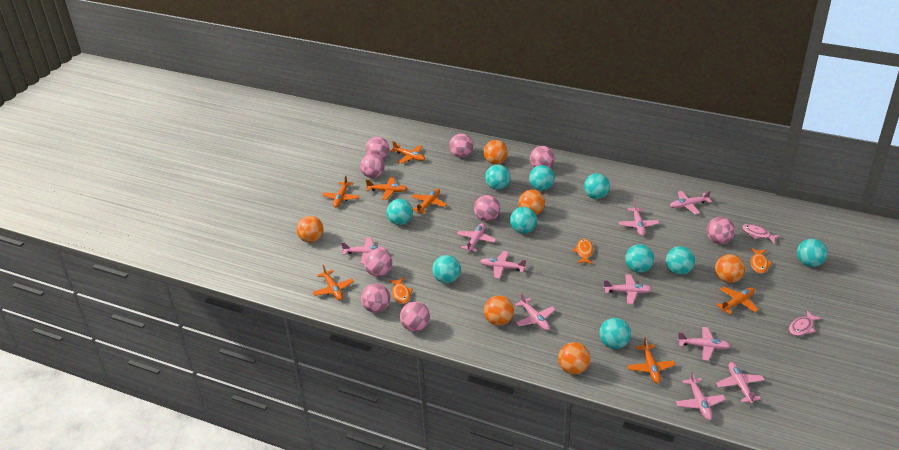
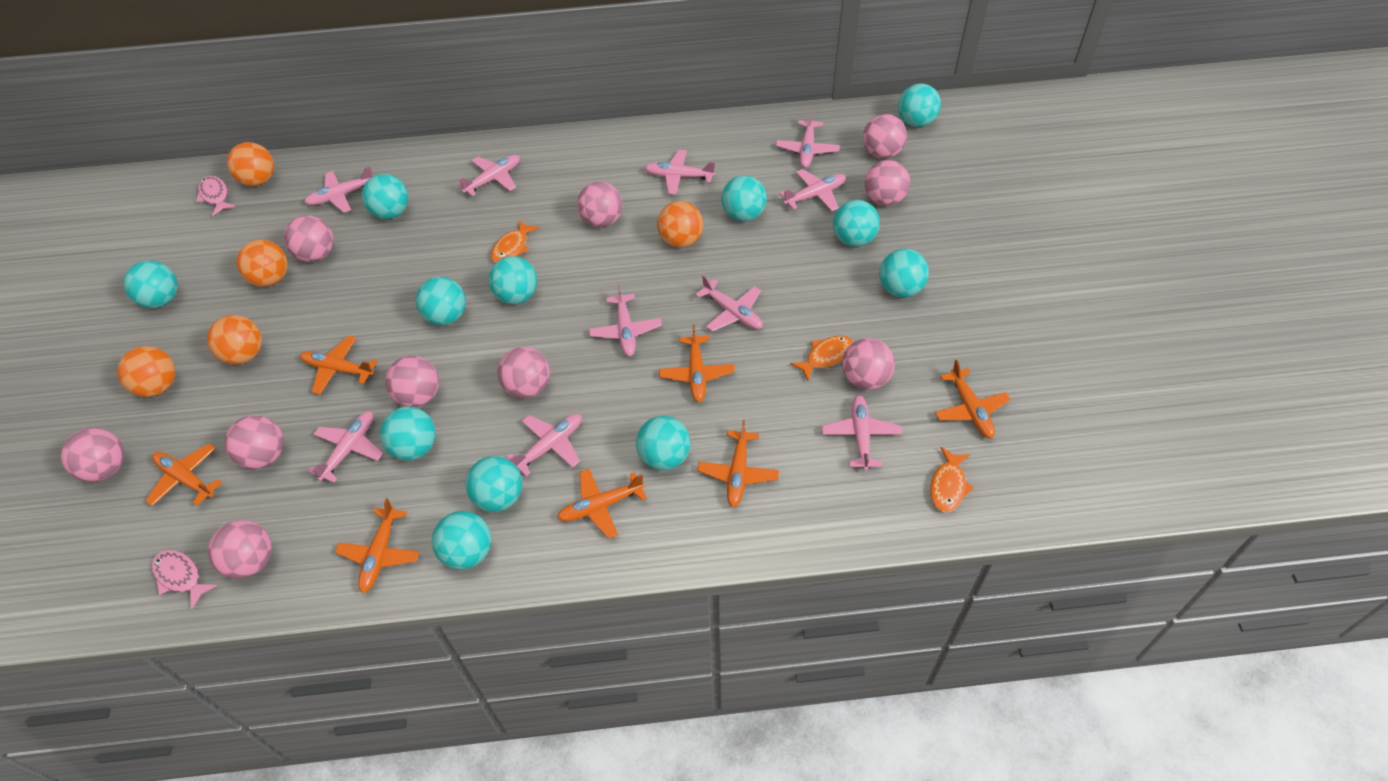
orange ball: [296,216,324,243] [483,140,508,164] [484,295,514,326] [519,190,545,215] [558,342,590,374] [715,254,745,283] = 6 -> [117,346,176,397] [207,315,262,365] [227,142,274,186] [236,240,288,287] [657,201,703,248] = 5
pink ball: [360,153,385,178] [361,283,390,313] [364,249,392,277] [365,137,389,159] [400,301,430,332] [449,133,473,158] [474,195,500,221] [530,146,555,168] [706,217,735,244] = 9 -> [61,428,124,482] [208,520,272,579] [225,415,284,469] [284,216,333,262] [385,356,439,407] [497,347,550,398] [577,182,622,227] [842,338,895,390] [863,114,907,159] [865,160,910,206] = 10
turquoise ball: [387,199,413,225] [432,255,461,284] [485,165,510,190] [510,207,537,234] [529,165,555,191] [584,173,610,199] [599,318,631,349] [625,244,654,273] [666,246,695,275] [797,238,828,267] = 10 -> [123,260,178,308] [362,174,408,219] [380,407,436,460] [416,277,466,325] [432,511,491,569] [465,456,522,512] [488,256,537,304] [636,416,691,470] [721,176,767,222] [833,200,880,247] [879,249,929,297] [898,83,941,127] = 12

